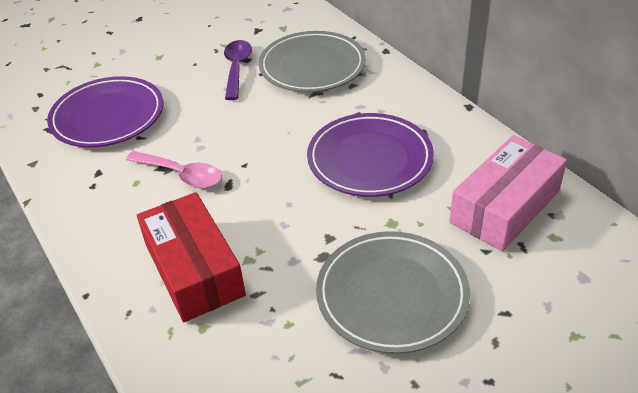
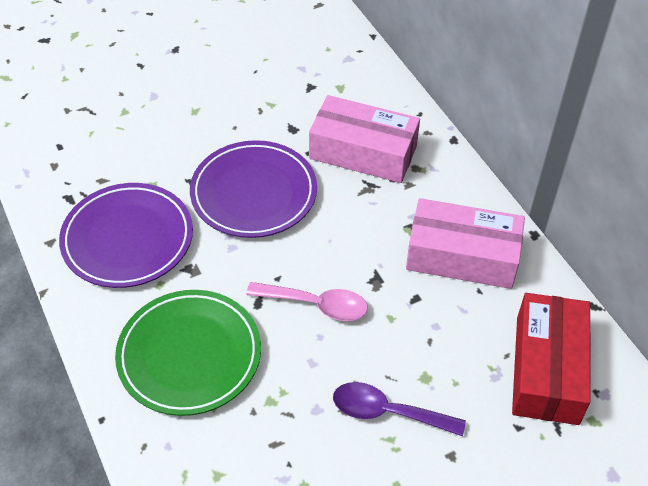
green plate: none = 0 -> [115,290,261,416] = 1
grey plate: [259,31,366,92] [316,231,470,354] = 2 -> none = 0
pink box: [449,135,567,252] = 1 -> [309,95,420,183] [406,198,525,289] = 2

